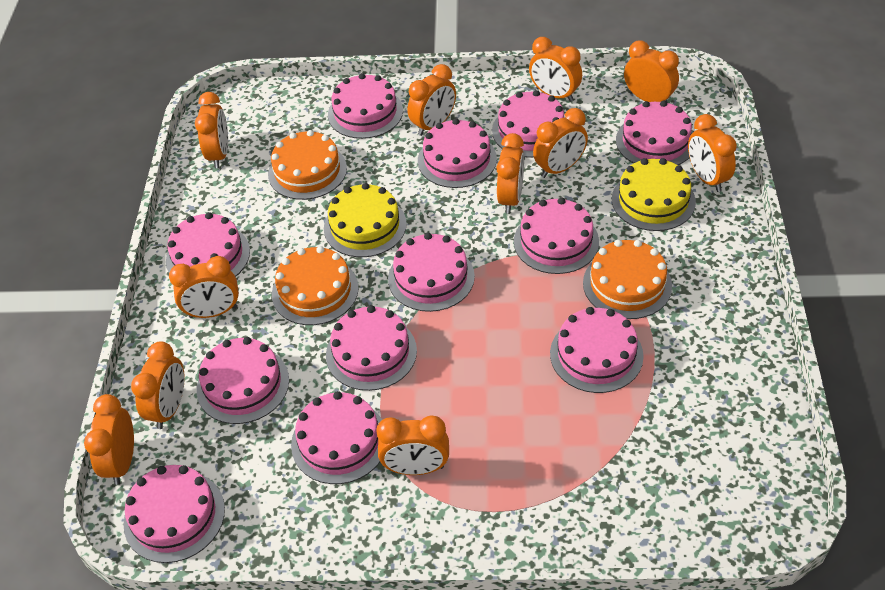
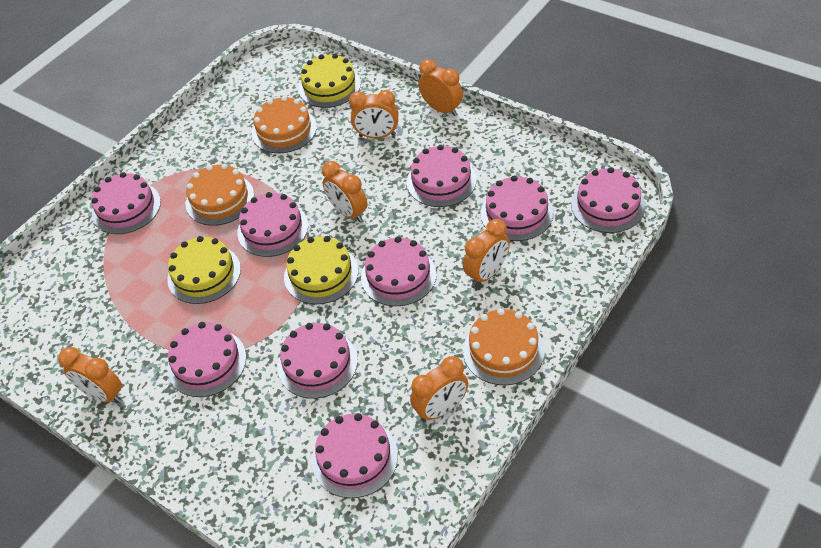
orange clock: [84,394,134,485] [131,341,185,429] [169,256,239,318] [195,92,228,168] [376,415,449,475] [407,64,456,136] [496,133,524,214] [529,37,582,102] [533,108,588,178] [624,41,679,103] [688,114,737,192] = 11 -> [58,347,122,403] [322,161,368,222] [349,90,398,138] [410,356,468,422] [419,59,463,116] [463,219,510,286] = 6
pink cake: [124,465,225,563] [166,212,250,277] [197,337,289,424] [291,391,382,484] [326,305,417,391] [328,73,403,139] [388,233,475,312] [418,118,497,188] [492,90,565,158] [514,198,599,274] [550,307,644,393] [616,100,693,165] = 12 -> [91,172,161,234] [167,322,246,397] [237,192,308,257] [278,323,358,399] [312,413,398,498] [361,237,436,306] [407,145,477,207] [480,176,553,241] [571,167,645,233] = 9
yellow cake: [324,183,407,257] [612,158,696,231] = 2 -> [167,236,241,304] [284,236,358,304] [298,54,361,108] = 3

